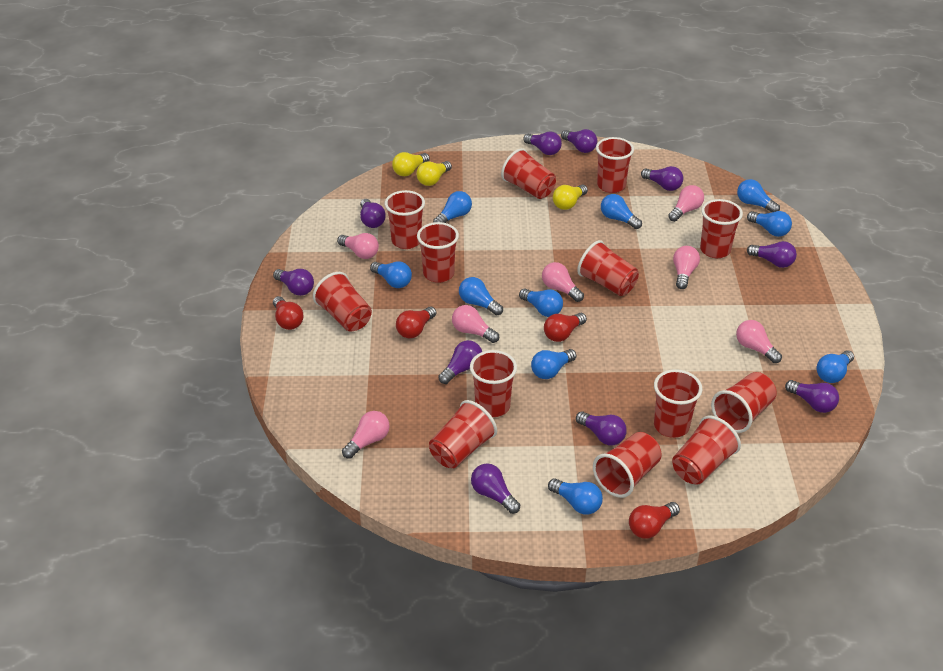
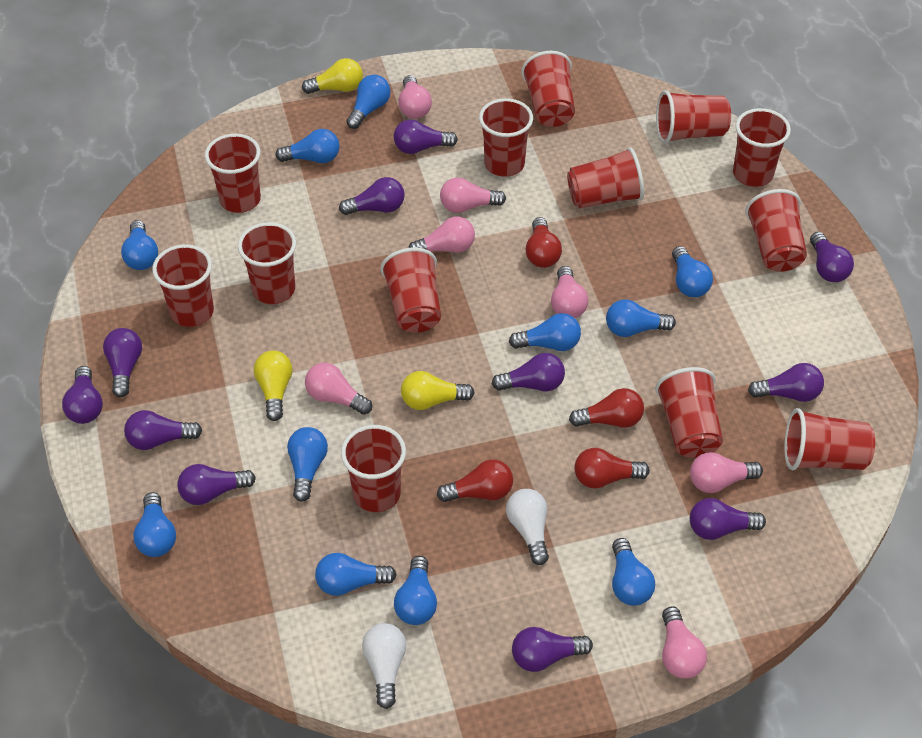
blue light bulb: [370,261,412,288] [433,191,472,223] [459,277,503,316] [519,288,563,317] [531,349,577,379] [548,478,603,515] [601,194,642,229] [737,179,780,212] [747,211,792,237] [817,351,854,383] = 10 -> [121,220,158,270] [133,492,176,557] [275,129,340,163] [287,427,328,502] [315,553,397,596] [346,75,391,129] [394,556,437,625] [509,313,581,351] [606,299,676,337] [612,538,655,606] [672,246,713,297] = 11
purple light bulb: [273,269,314,296] [360,199,386,228] [438,340,482,384] [471,463,520,514] [523,131,562,155] [561,129,597,153] [576,411,627,446] [641,166,683,191] [747,241,797,268] [785,380,839,413] = 10 -> [62,366,103,424] [103,328,142,397] [124,410,202,450] [177,464,256,505] [339,177,405,215] [394,120,458,154] [492,353,565,391] [512,627,593,672] [690,498,766,540] [748,363,824,402] [810,232,854,282] = 11
white light bulb: none = 0 -> [362,623,406,709] [506,489,549,565] = 2

